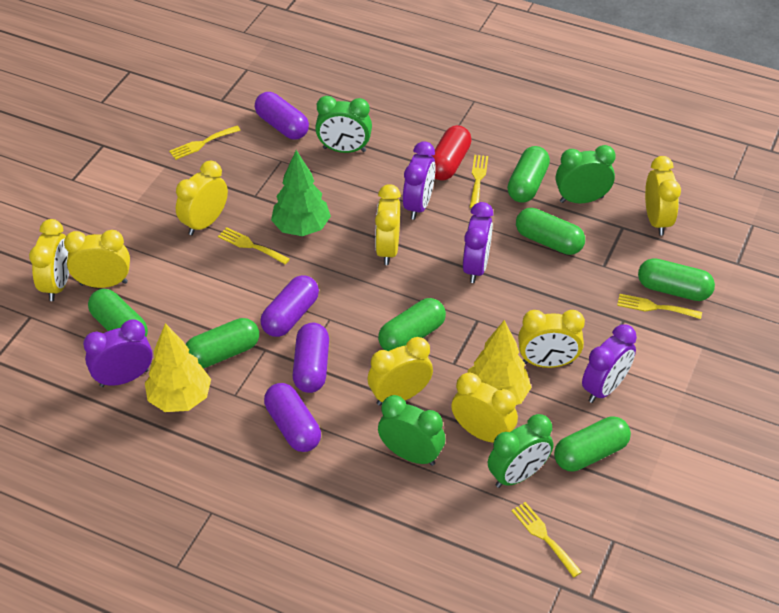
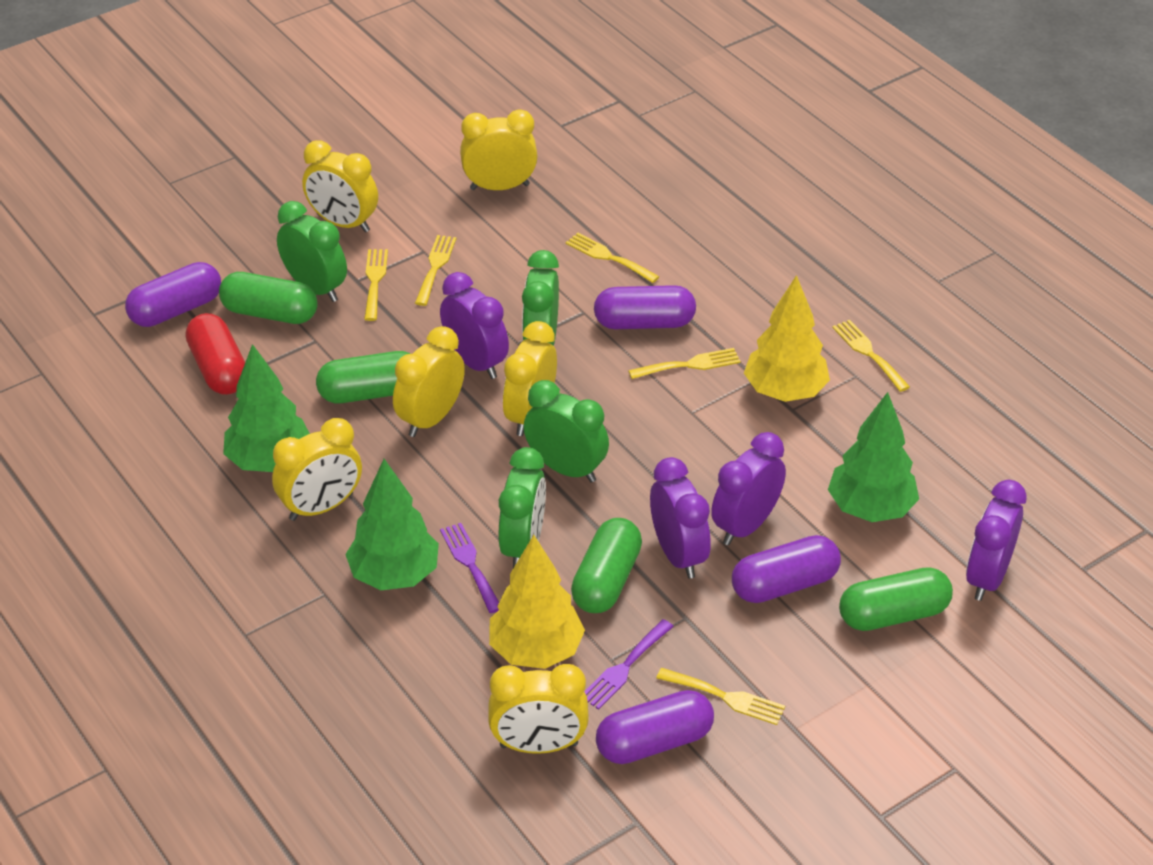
green capsule: [88,289,148,336] [186,318,259,368] [378,298,446,351] [507,146,550,203] [516,208,585,255] [554,416,631,472] [638,258,715,301] = 7 -> [219,272,318,324] [316,351,411,403] [571,518,642,613] [839,567,953,631] = 4
green tree: [271,150,331,236] = 1 -> [223,344,310,472] [345,459,439,590] [828,392,919,522] = 3
purple fork: none = 0 -> [440,523,499,613] [584,619,674,710] = 2
yellow clock: [29,219,69,301] [64,230,130,288] [176,161,228,235] [368,337,433,406] [375,184,401,265] [451,373,518,443] [518,310,585,368] [645,156,681,236] = 8 -> [272,418,362,521] [302,140,378,232] [393,326,465,437] [460,109,538,190] [488,664,589,754] [503,321,557,436] = 6
yellow fork: [169,126,241,160] [218,227,290,265] [469,155,488,209] [511,502,582,578] [617,294,702,319] = 5 -> [364,249,388,321] [415,235,457,306] [566,233,660,283] [628,348,741,379] [656,668,785,725] [832,320,910,392] = 6

